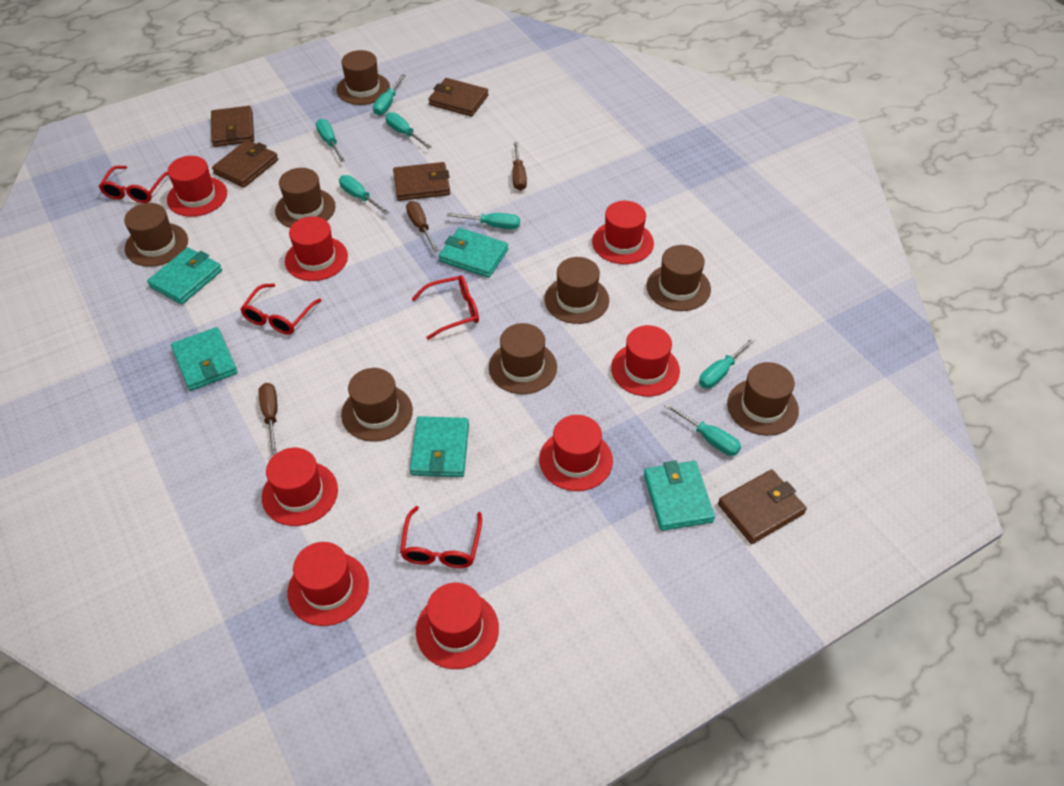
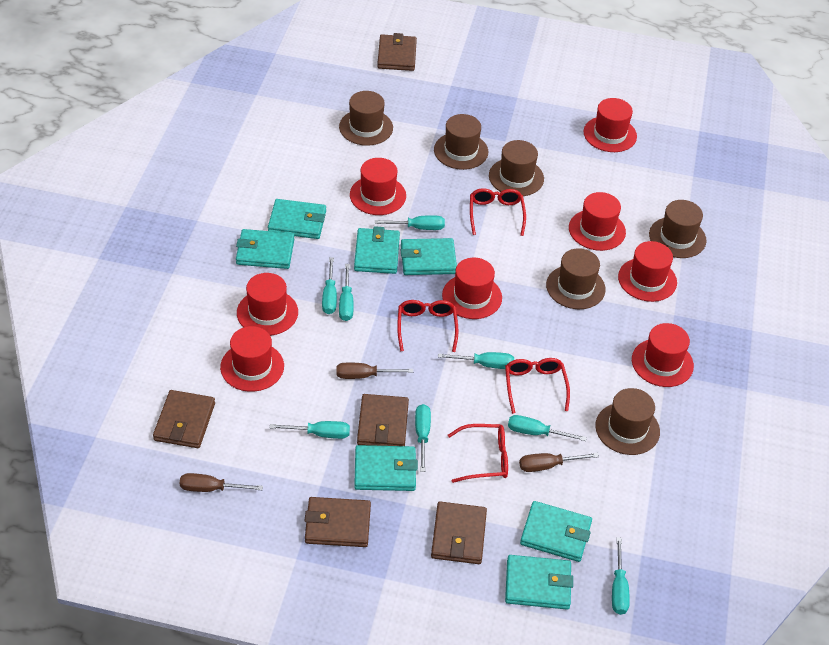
brown hat: [124,203,188,267] [275,168,336,228] [337,50,390,105] [341,368,413,442] [489,323,557,394] [545,257,609,324] [647,245,711,311] [727,362,799,436] = 8 -> [339,91,393,146] [434,114,488,170] [489,140,544,196] [546,248,606,309] [595,388,660,455] [649,200,706,258] = 6
turquoise screwdriver: [316,119,345,162] [339,175,389,214] [373,74,406,115] [385,112,432,149] [447,213,520,230] [665,403,741,456] [699,337,756,388] = 7 -> [270,421,350,439] [322,257,337,314] [339,264,354,321] [375,215,445,230] [415,404,431,472] [438,352,514,369] [508,415,587,441] [612,538,630,615] = 8
turquoise wallet: [147,247,222,304] [171,327,238,391] [410,416,469,477] [439,228,508,278] [644,460,715,531] = 5 -> [236,229,294,269] [268,199,326,239] [354,226,400,274] [354,445,418,491] [401,238,457,275] [505,555,573,609] [520,501,592,562] = 7

